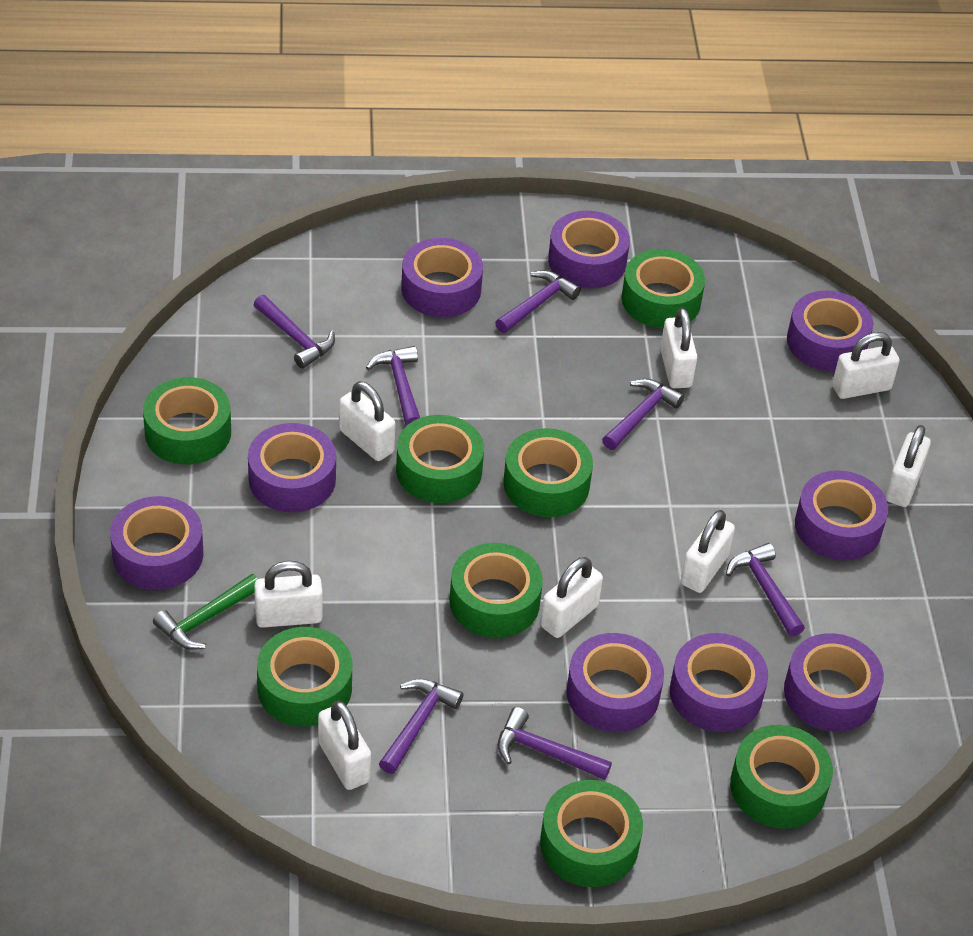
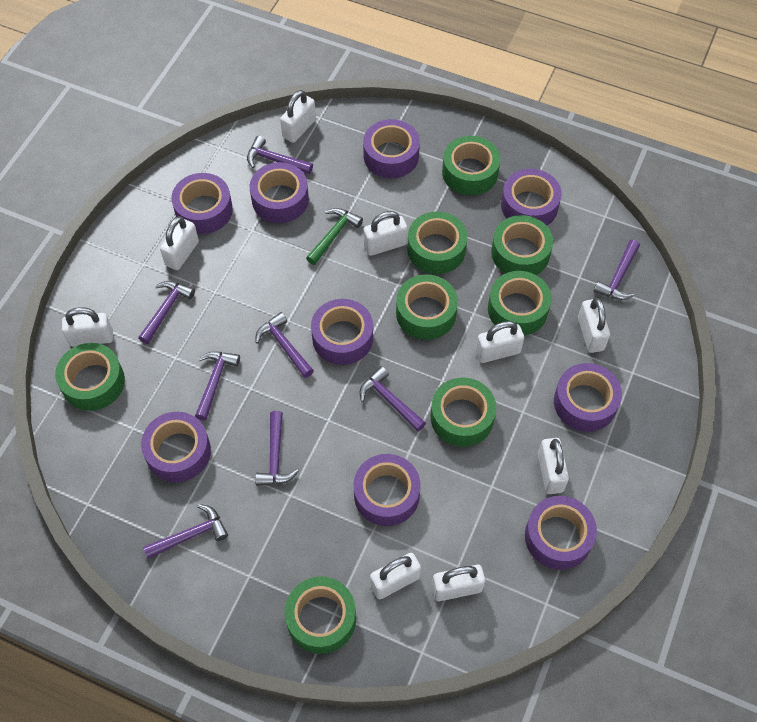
purple hammer: [254,295,335,369] [366,346,420,426] [379,679,463,774] [495,270,581,333] [498,707,612,780] [602,379,684,450] [726,543,805,637] = 7 -> [138,281,195,344] [143,504,228,559] [195,351,240,421] [247,136,313,174] [255,312,314,378] [255,411,299,486] [360,366,426,431] [594,240,640,300] = 8
white padlock: [254,561,323,628] [318,700,371,790] [339,381,396,461] [540,557,603,638] [660,308,697,388] [681,510,735,593] [832,332,900,399] [885,425,931,507] = 8 -> [62,307,113,347] [160,216,199,270] [280,90,316,143] [364,211,407,256] [370,553,421,599] [432,565,485,601] [476,321,524,363] [538,438,569,494] [578,298,610,353] = 9

